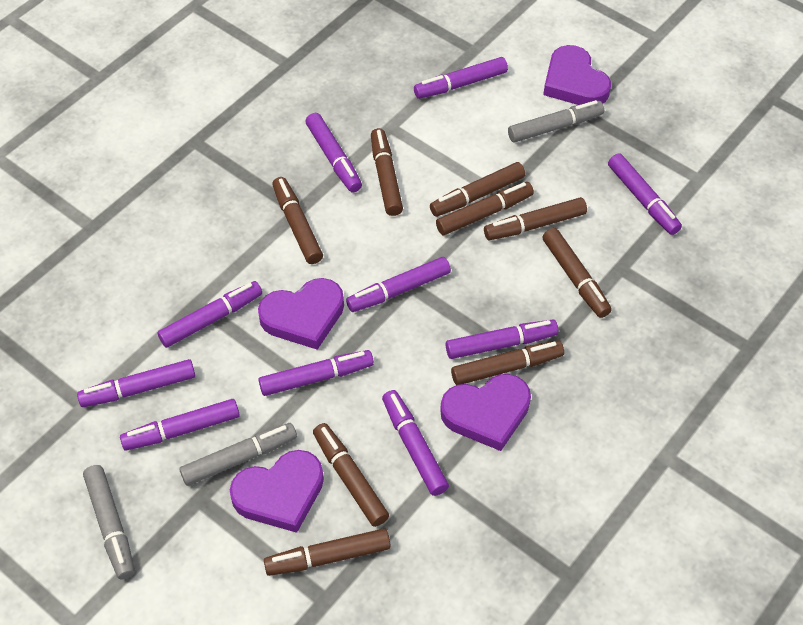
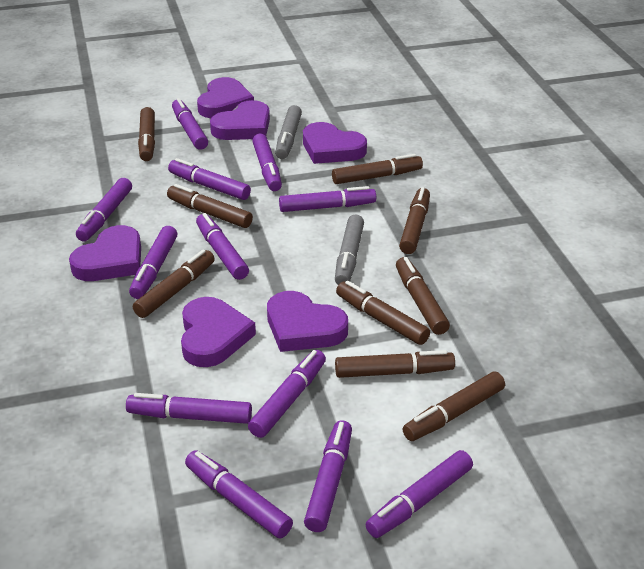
grey marker: [83,465,135,579] [179,423,297,486] [508,100,604,143] = 3 -> [275,105,302,159] [335,215,364,285] = 2
purple heart: [230,450,324,533] [258,278,344,350] [440,374,531,451] [543,45,611,105] = 4 -> [69,225,141,281] [181,297,256,367] [197,77,254,118] [210,100,270,140] [267,291,348,352] [303,122,367,164] = 6
purple marker: [77,359,195,407] [120,399,240,451] [157,281,262,348] [259,350,374,396] [305,113,362,193] [346,257,451,312] [382,390,449,496] [414,57,508,99] [446,320,558,359] [608,153,682,235] = 10 -> [76,178,132,241] [126,393,252,424] [129,226,177,299] [168,158,251,200] [172,98,208,150] [185,450,293,538] [196,213,249,280] [248,350,326,438] [252,134,282,191] [279,186,376,212] [304,420,352,532] [365,450,473,538] = 12

